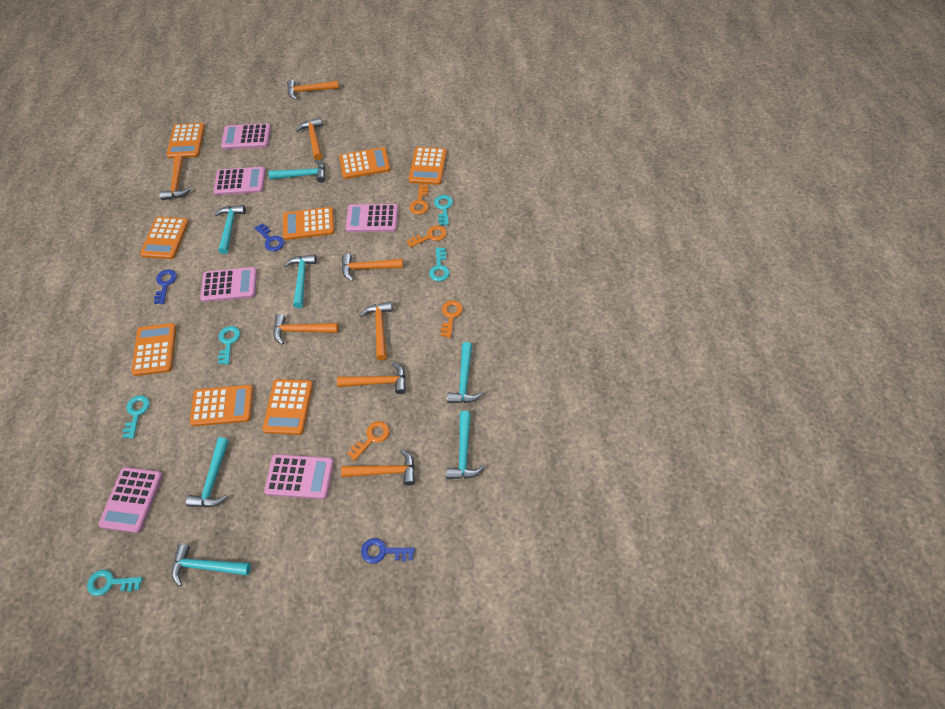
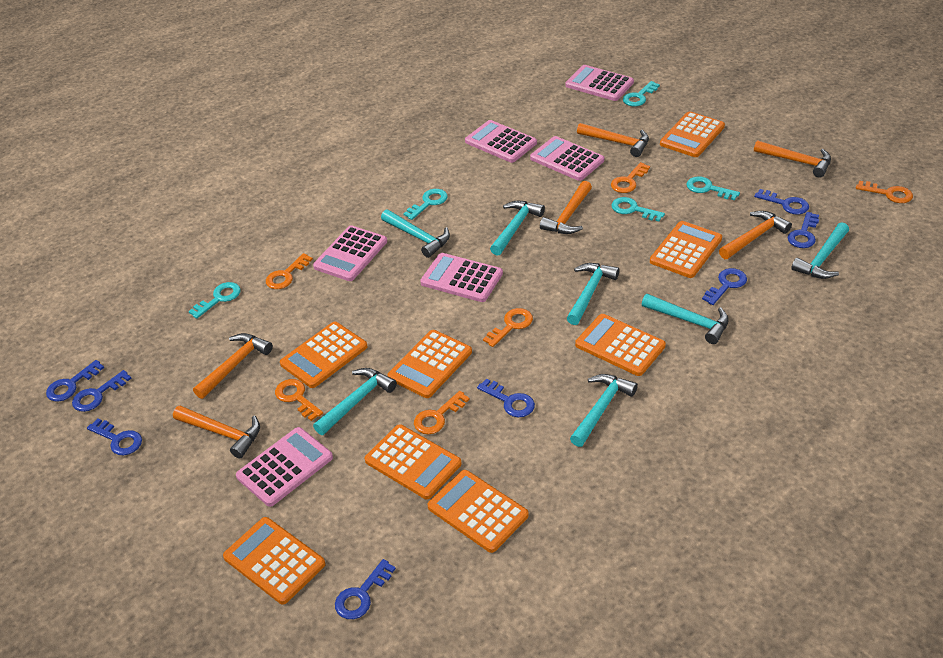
blue key: [154,269,177,304] [255,223,284,251] [361,538,415,563] = 3 -> [46,360,104,402] [72,370,132,412] [87,418,142,455] [335,559,396,619] [477,379,535,417] [702,268,747,305] [754,189,809,215] [787,212,819,248] = 8
orange hammer: [159,155,191,200] [273,314,339,345] [287,79,339,100] [296,118,323,160] [337,362,406,394] [341,449,415,485] [342,253,403,281] [360,302,393,361] = 8 -> [173,406,260,458] [193,333,273,399] [540,181,592,234] [577,123,649,157] [719,211,792,259] [754,140,831,178] = 6
orange key: [347,421,390,461] [407,225,447,248] [409,184,429,215] [441,300,463,338] = 4 -> [266,253,313,289] [275,379,323,421] [414,391,470,434] [483,308,533,347] [611,162,650,193] [856,181,913,203] = 6

